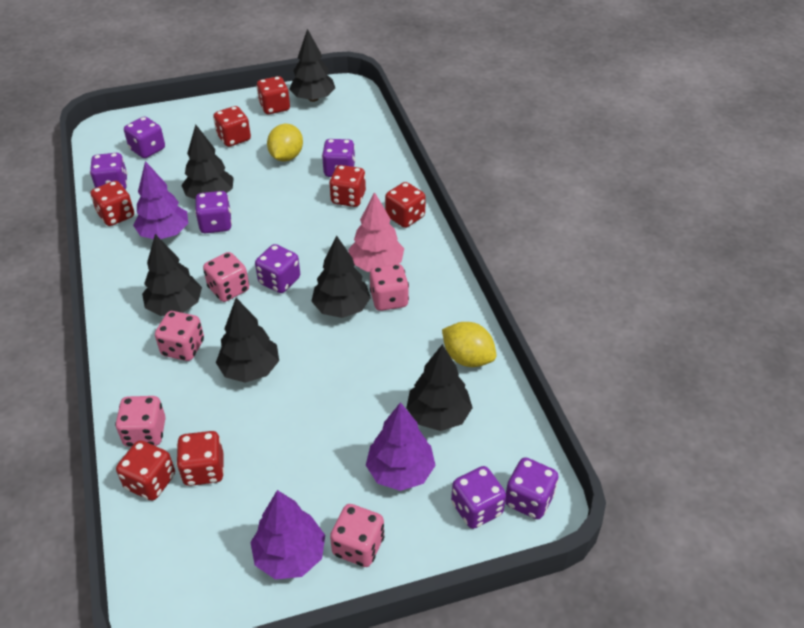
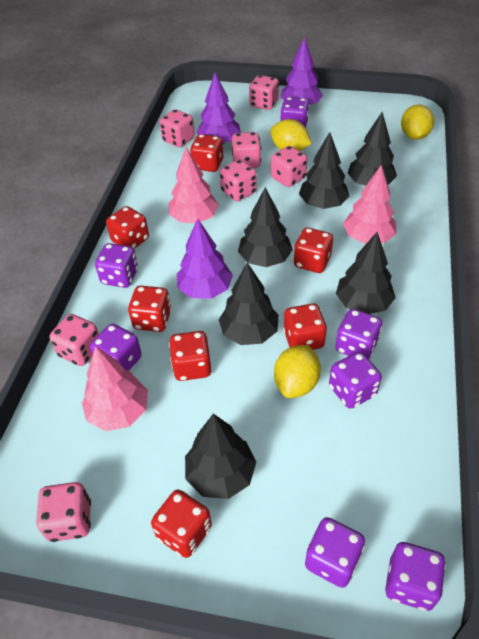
pink dice: [115,396,166,447] [155,311,204,361] [203,252,249,302] [330,504,385,567] [370,264,409,311] = 5 -> [36,482,91,542] [49,314,99,366] [159,109,195,147] [220,159,257,202] [232,132,261,168] [249,75,279,110] [271,146,307,187] = 7
pink tree: [348,192,404,272] = 1 -> [82,346,148,431] [169,147,219,223] [343,165,396,244] = 3
yellow lemon: [267,124,303,161] [442,322,497,367] = 2 -> [270,119,311,151] [274,345,321,398] [401,104,434,140] = 3

